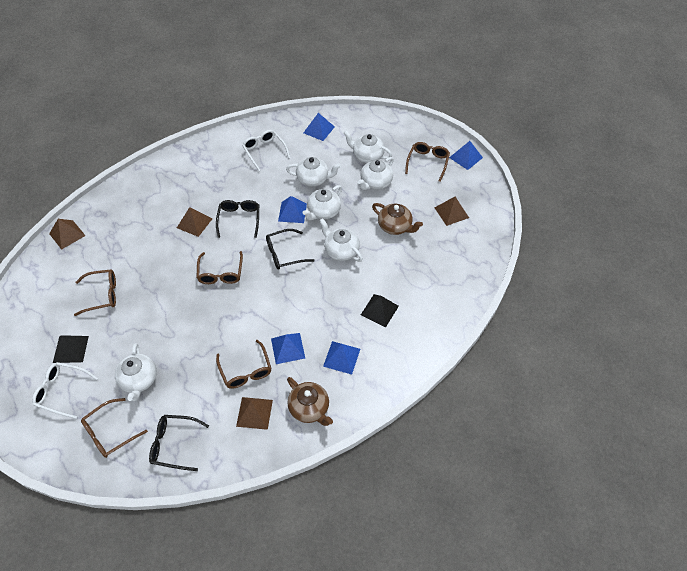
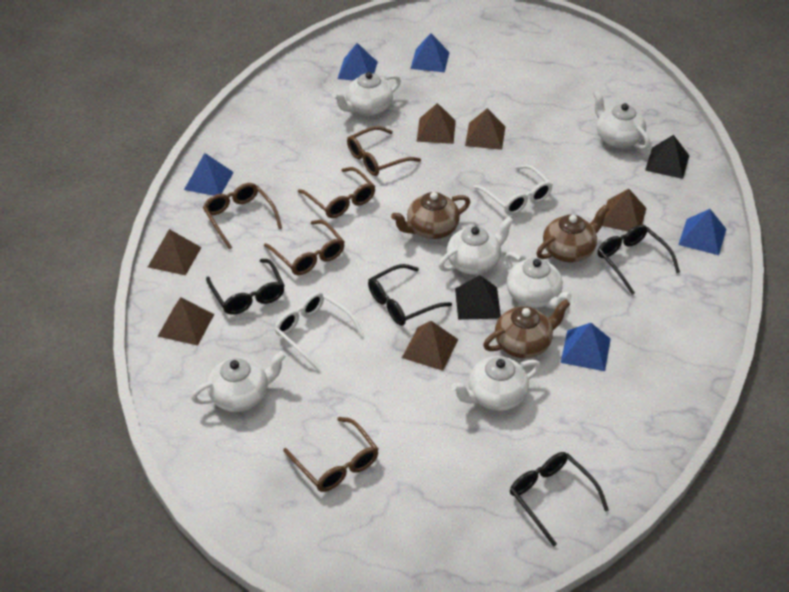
black glasses: [149,415,209,471] [216,200,259,238] [266,229,315,270] = 3 -> [206,259,285,315] [368,264,452,326] [510,452,609,547] [597,225,680,295] = 4
brown pyramid: [49,219,86,250] [177,207,212,237] [236,397,273,430] [435,197,469,226] = 4 -> [148,229,202,276] [157,297,214,346] [402,321,458,371] [417,103,456,144] [465,108,506,150] [602,189,646,232] = 6
brown teapot: [287,377,333,426] [372,203,423,235] = 2 -> [391,192,470,239] [483,299,570,358] [536,205,609,262] = 3

